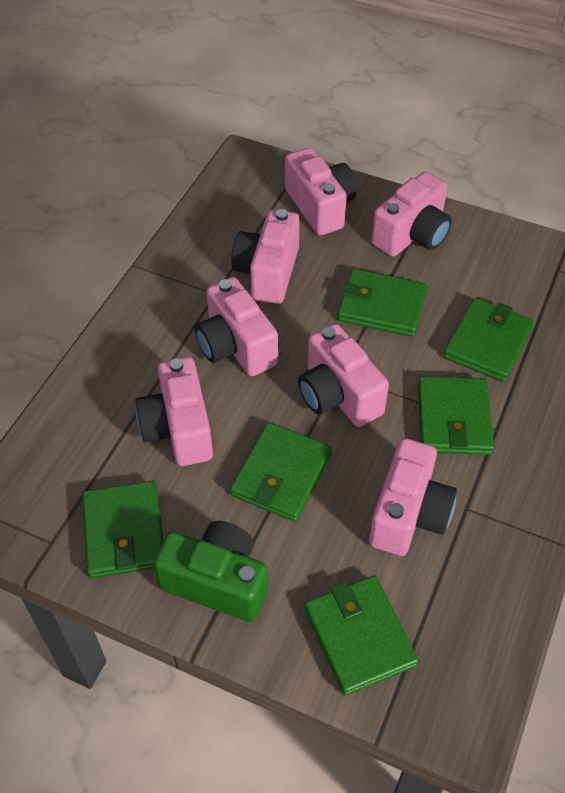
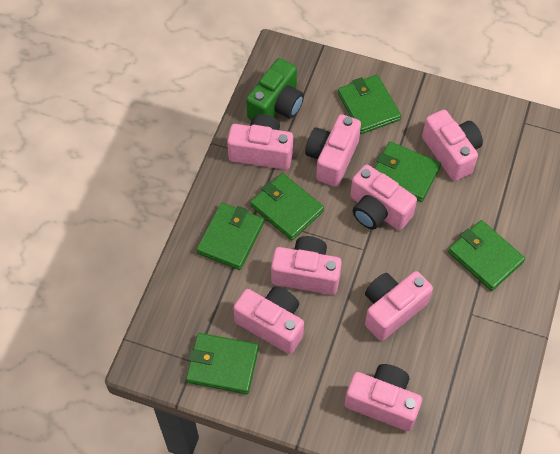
pink camera: [135,357,213,466] [195,277,278,376] [231,209,300,304] [285,148,357,236] [298,324,389,427] [369,438,457,556] [371,171,452,257] = 7 -> [227,114,293,170] [233,286,304,354] [271,236,342,295] [305,114,361,187] [345,364,422,431] [350,164,417,230] [365,271,433,341] [422,110,483,181] = 8

